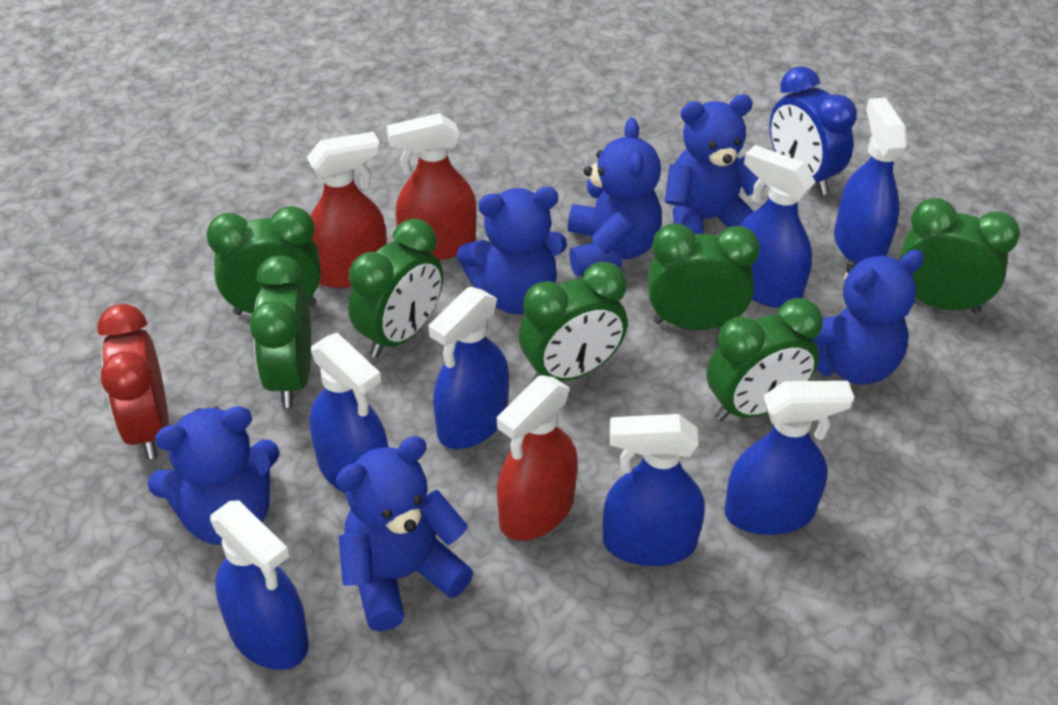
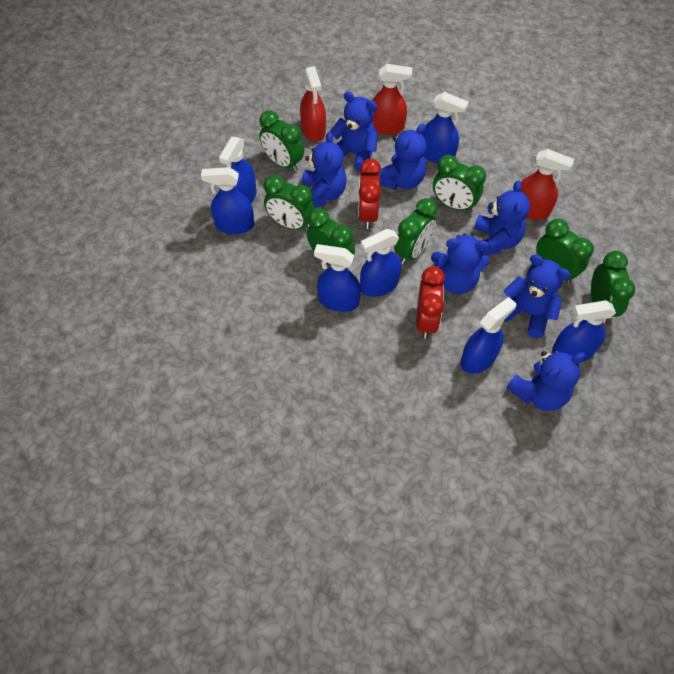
blue clock: [770,66,857,195] = 1 -> none = 0
blue teddy bear: [148,406,280,545] [336,436,473,631] [457,187,567,314] [568,118,662,276] [665,95,766,234] [812,250,924,385] = 6 -> [302,132,347,207] [330,91,378,172] [379,123,427,190] [431,233,490,294] [474,180,530,255] [503,254,571,338] [506,351,585,411] = 7
red clock: [97,304,169,459] = 1 -> [358,158,381,229] [416,266,445,339] = 2

